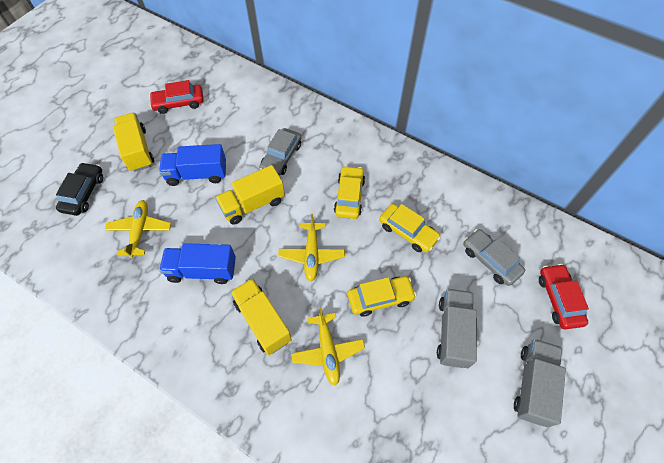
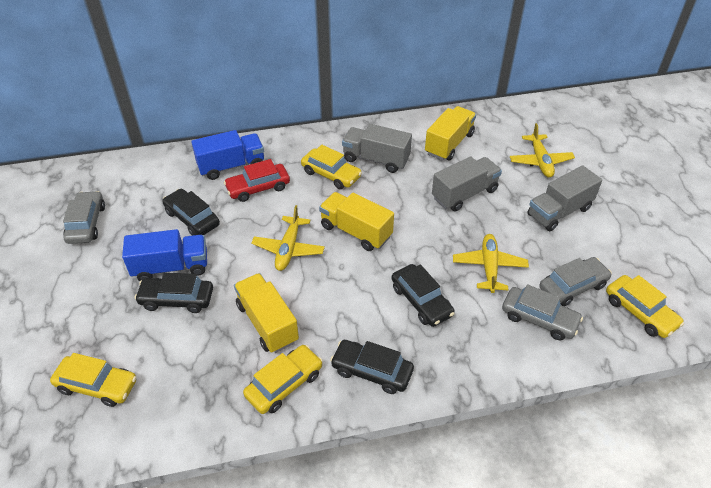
black car: [56,162,103,216] = 1 -> [135,272,213,313] [162,189,220,236] [330,340,414,394] [392,264,455,327] = 4
grey car: [259,128,301,176] [463,229,525,286] = 2 -> [63,191,105,244] [502,284,583,340] [539,257,612,306] = 3
grey truck: [437,289,477,368] [514,339,566,427] = 2 -> [342,124,412,173] [432,156,502,212] [527,165,602,231] = 3
red car: [149,80,204,114] [539,264,589,329] = 2 -> [224,159,290,202] = 1
yellow car: [334,166,365,219] [348,276,416,317] [379,204,441,253] = 3 -> [50,353,137,407] [243,345,323,414] [301,145,362,189] [606,275,684,338] = 4

